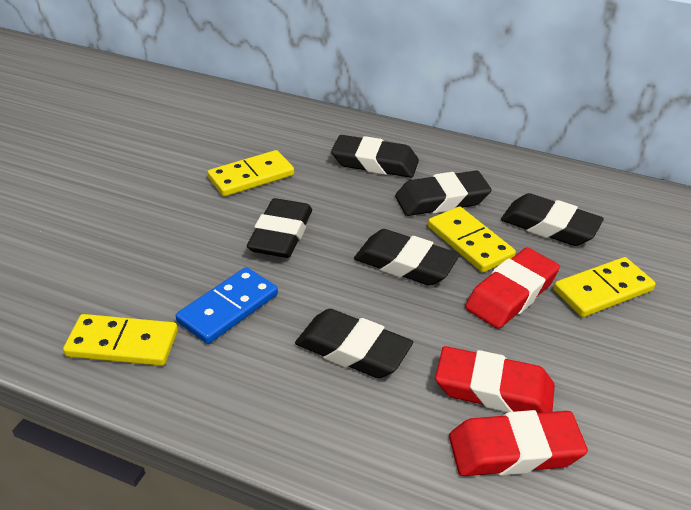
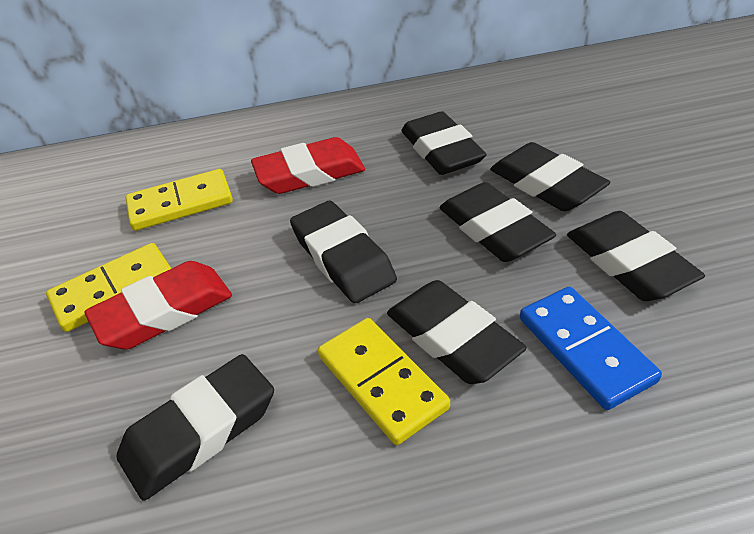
black eraser: [247,198,312,258] [295,309,413,378] [331,135,419,178] [354,229,460,286] [395,171,491,216] [501,193,604,246] = 6 -> [116,354,274,501] [290,201,397,303] [387,280,527,384] [401,111,487,175] [439,182,556,262] [490,142,610,211] [567,211,705,301] = 7
red eraser: [435,346,555,413] [449,410,588,476] [465,248,560,329] = 3 -> [84,261,232,349] [251,137,365,194] = 2
yellow domino: [63,314,178,366] [207,150,294,197] [428,206,516,272] [554,257,656,317] = 4 -> [46,243,172,332] [126,169,233,231] [318,318,450,445] = 3

